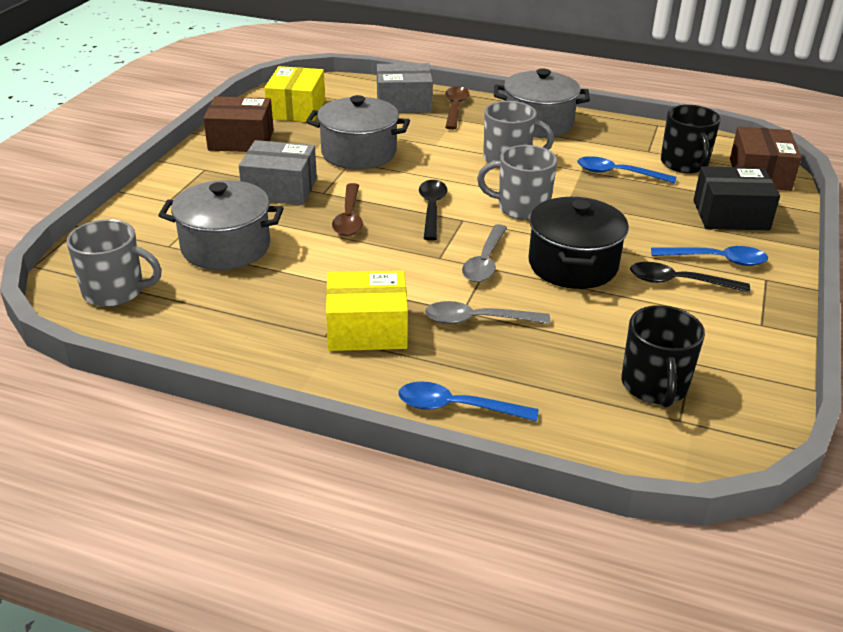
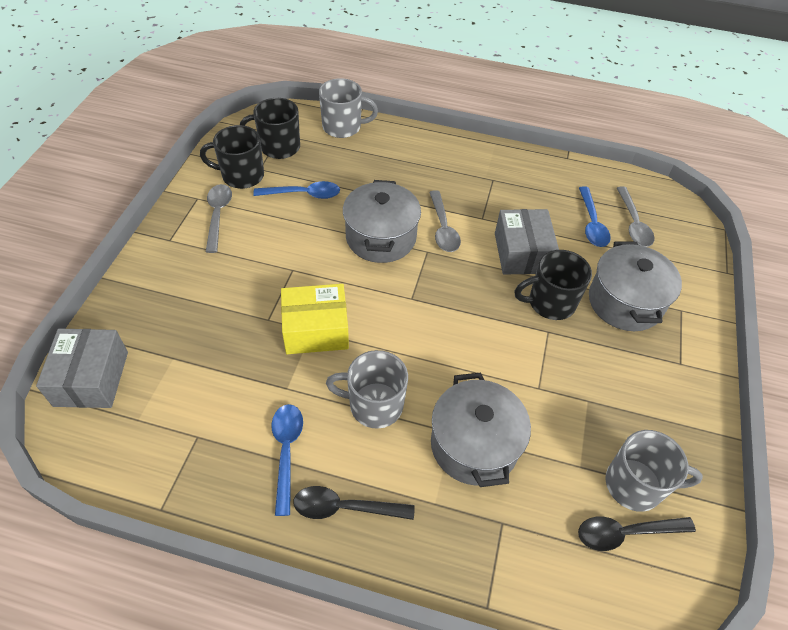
black box: [693,166,780,230] = 1 -> none = 0
black mug: [622,305,705,408] [661,105,721,173] = 2 -> [200,125,264,189] [240,98,300,159] [514,250,592,320] = 3
black pot: [528,197,629,289] = 1 -> none = 0
brown box: [203,96,274,152] [730,126,802,191] = 2 -> none = 0
brown spoon: [332,183,363,236] [445,87,469,130] = 2 -> none = 0
grey spoon: [425,301,550,324] [462,224,507,282] = 2 -> [206,184,232,253] [429,190,461,252] [617,187,655,247] = 3
yellow box: [264,66,325,122] [326,271,408,351] = 2 -> [281,284,349,354] = 1

